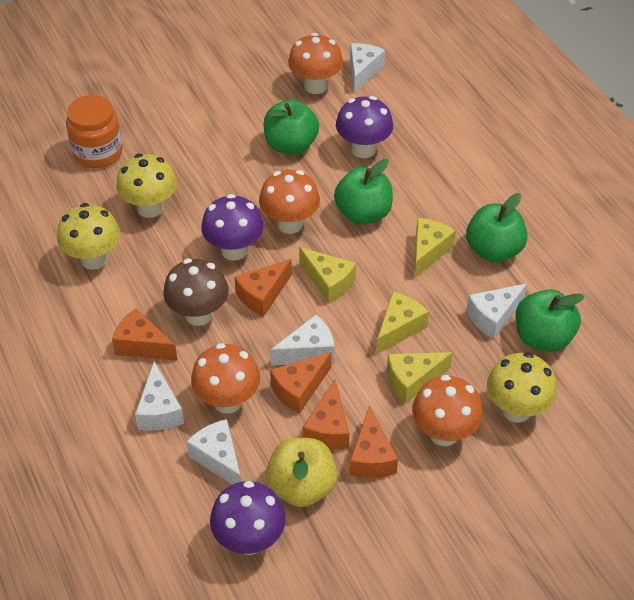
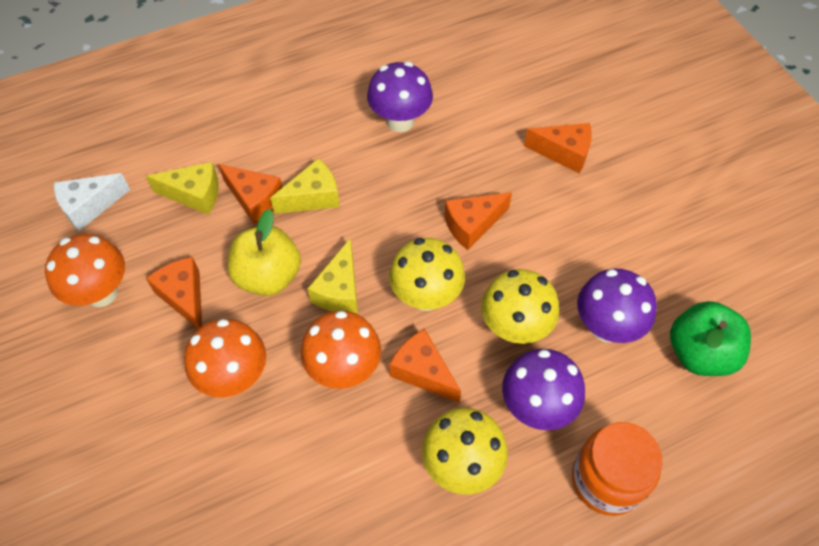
brown mushroom: [163,259,229,326] = 1 -> none = 0
green apple: [264,100,319,155] [334,159,393,225] [466,193,528,262] [516,289,585,352] = 4 -> [670,301,751,376] = 1
orange mushroom: [191,343,260,414] [259,170,320,234] [288,33,343,94] [412,375,483,446] = 4 -> [45,234,125,307] [184,319,266,397] [301,311,381,389] = 3
white cheese: [135,362,184,431] [186,419,241,485] [270,314,335,366] [350,43,385,93] [466,283,527,339] = 5 -> [54,173,130,231] = 1
yellow cheese: [299,247,356,304] [376,292,429,355] [387,352,453,404] [414,218,456,278] = 4 -> [146,162,219,215] [270,158,340,214] [307,238,358,313] = 3

